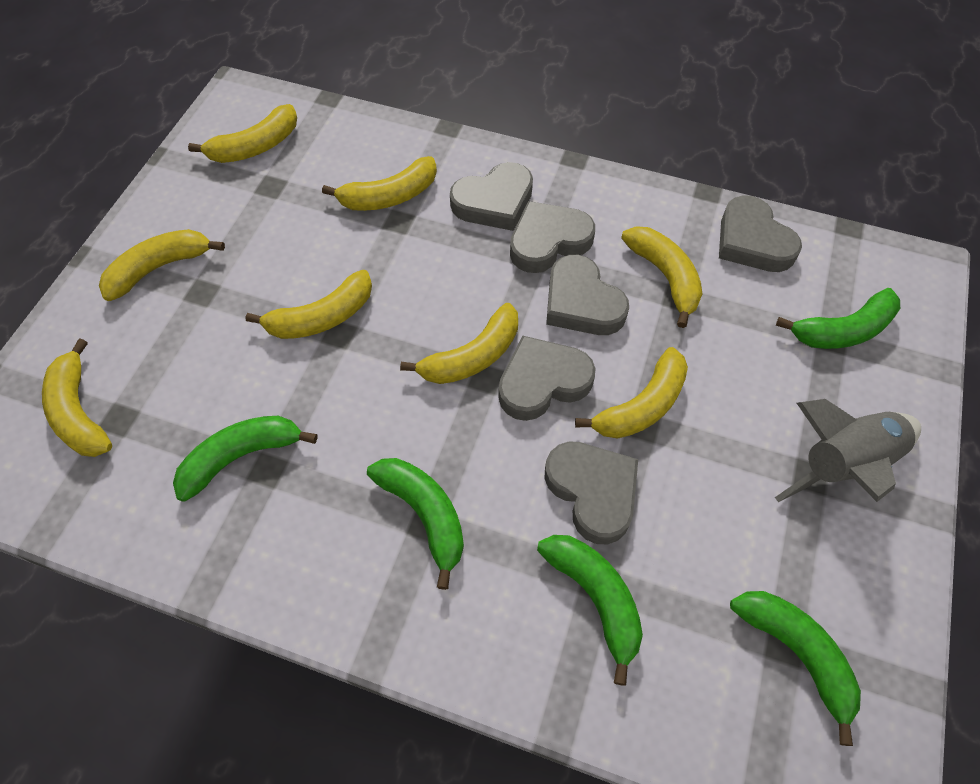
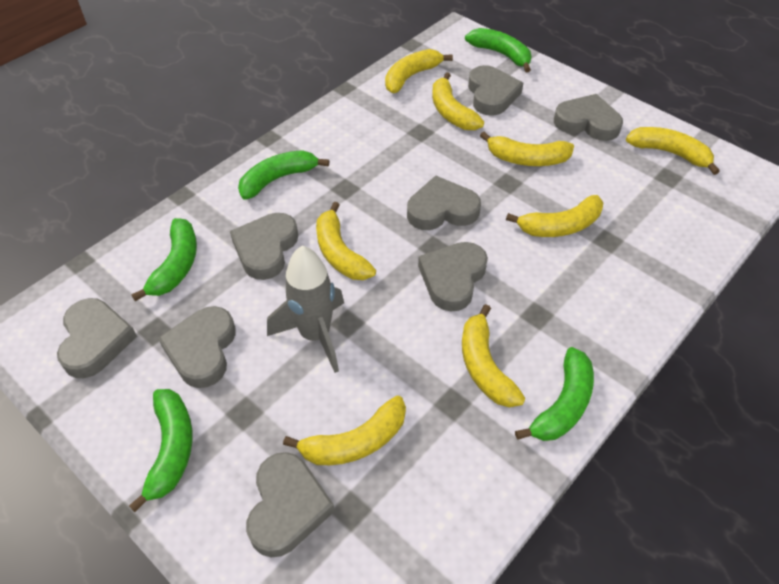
grey heart: [450,162,533,231] [498,335,596,421] [510,201,595,273] [544,441,638,544] [546,255,629,335] [719,195,802,272] = 6 -> [57,298,137,378] [158,306,236,388] [230,213,298,280] [246,452,335,558] [407,175,481,230] [418,242,488,311] [468,65,523,116] [554,94,623,141] = 8

